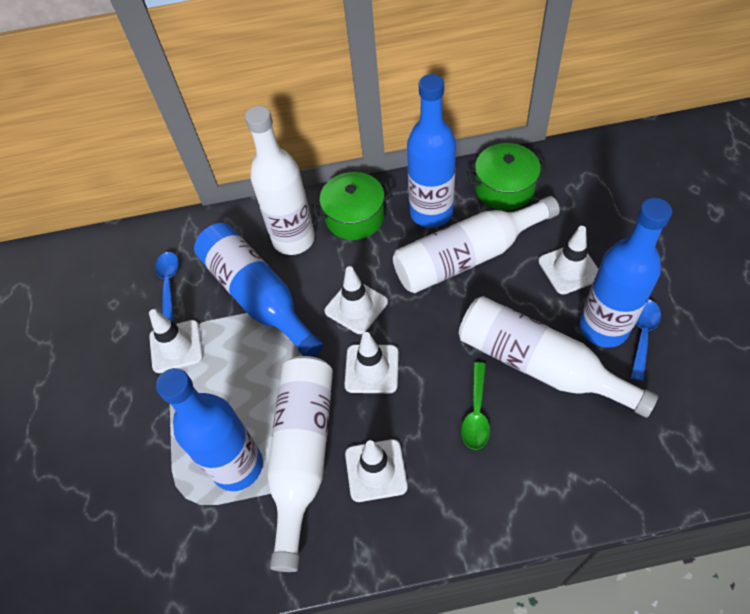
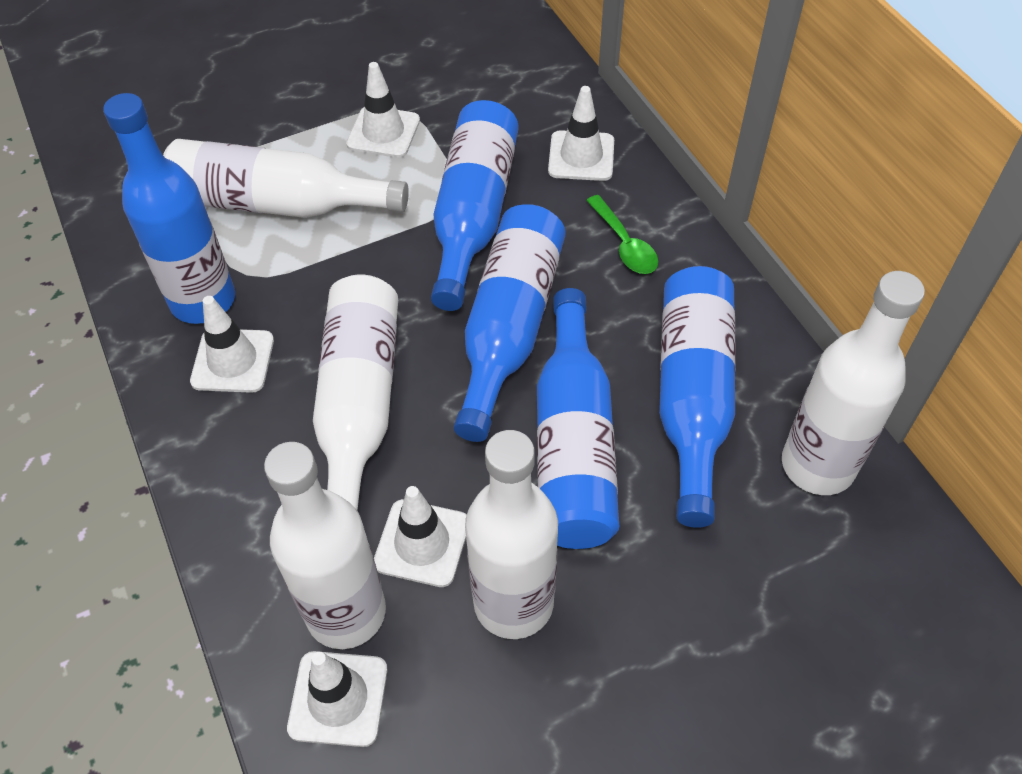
blue bottle: [156,368,263,491] [194,223,323,357] [407,74,456,228] [579,198,672,348] = 4 -> [103,93,235,324] [431,100,518,311] [454,204,565,442] [537,288,619,549] [659,266,736,528] = 5
blue spoon: [155,252,179,322] [631,300,661,381] = 2 -> none = 0
green pot: [312,172,393,240] [467,143,548,210] = 2 -> none = 0
white bottle: [245,106,315,255] [267,356,333,572] [393,196,560,293] [459,296,658,418] = 4 -> [163,139,409,218] [264,442,386,649] [313,274,398,513] [465,430,558,639] [782,271,925,495] = 5

